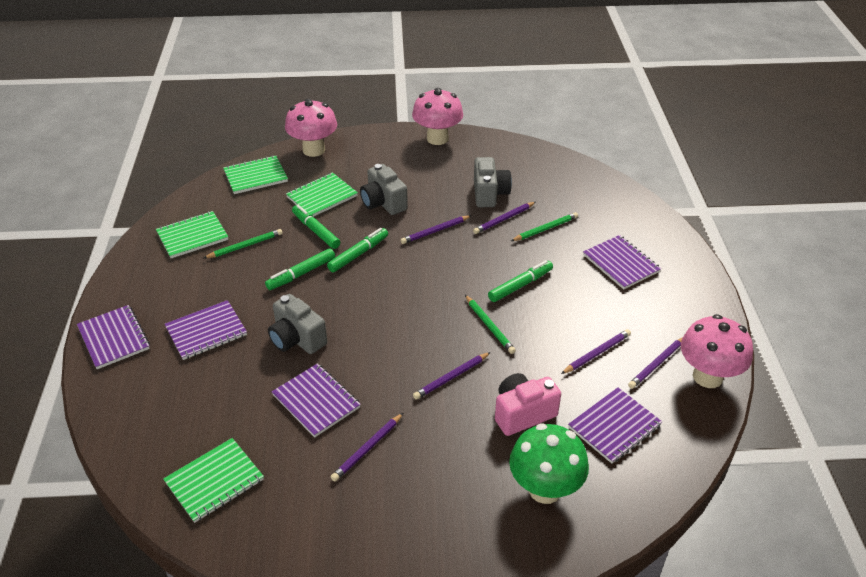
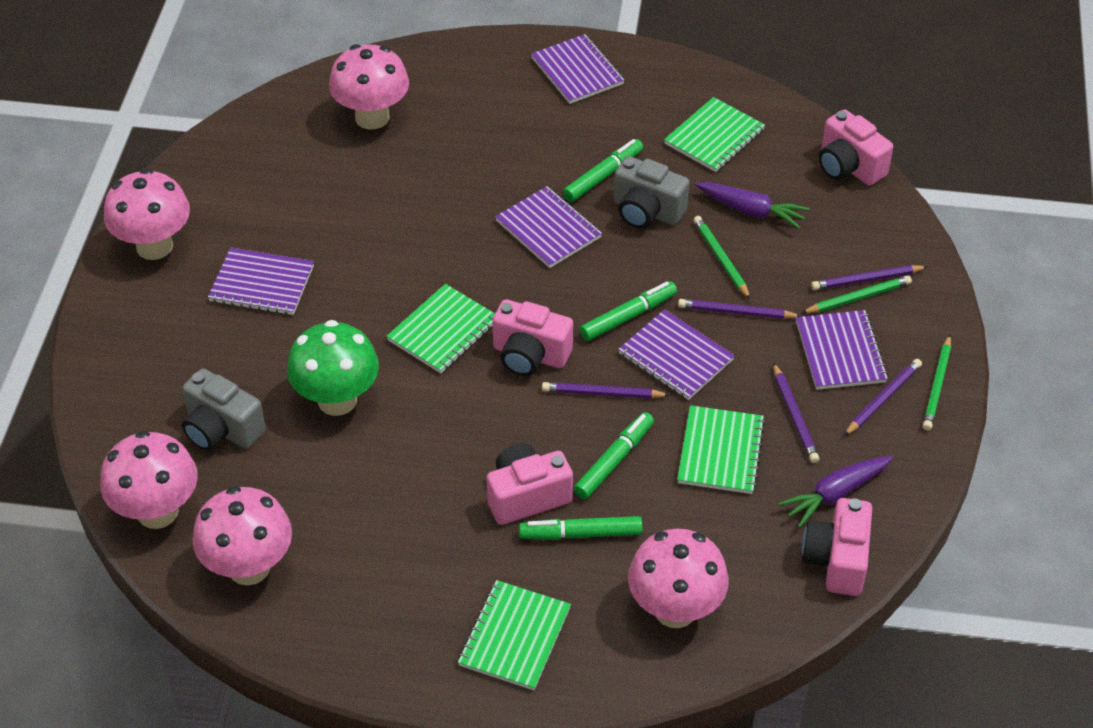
grey camera: [268,294,327,354] [360,164,408,215] [474,157,512,207] = 3 -> [182,368,266,451] [614,156,690,229] = 2
pink camera: [495,373,561,436] = 1 -> [487,443,573,525] [492,299,573,376] [802,498,872,596] [819,110,893,186] = 4
pink mushroom: [285,99,337,157] [412,88,463,145] [681,314,753,388] = 3 -> [100,430,198,529] [104,168,190,260] [193,486,292,586] [329,44,409,129] [628,529,729,628] = 5
purple carrot: none = 0 -> [695,182,809,229] [778,456,893,528] = 2
purple pencil: [331,413,403,482] [400,215,472,244] [413,352,491,399] [473,202,535,234] [561,329,631,374] [628,337,683,389] = 6 -> [542,382,669,399] [678,299,802,319] [773,362,819,463] [811,265,928,290] [844,359,922,436] = 5

